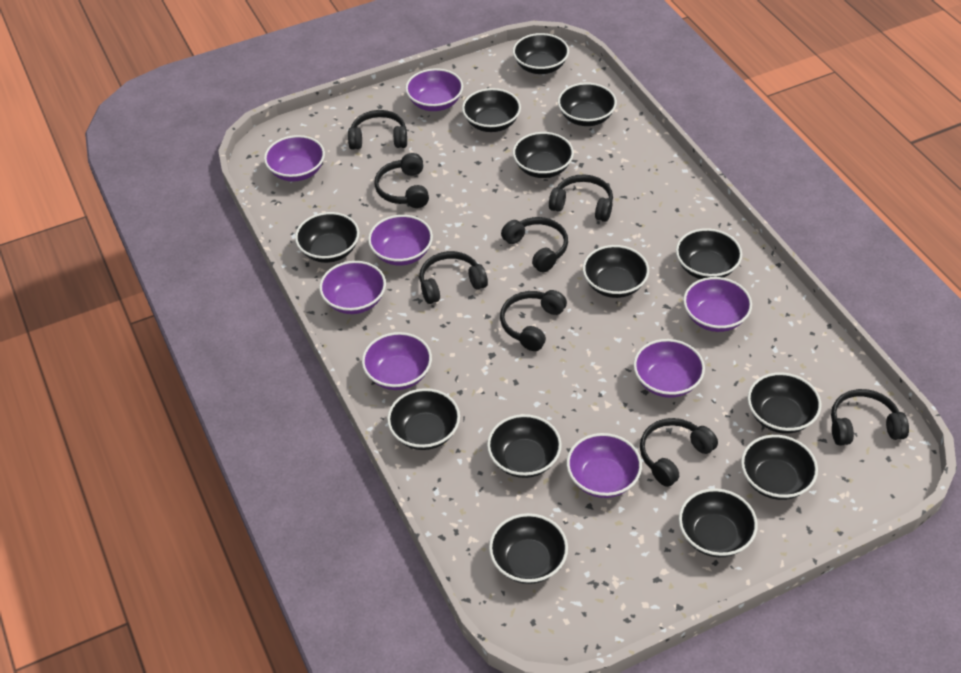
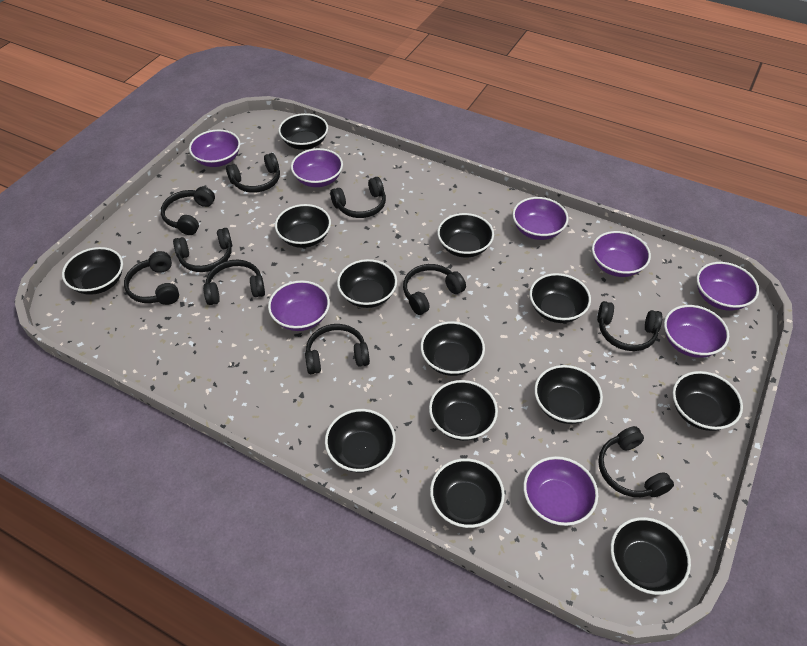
black headphones: [348,110,407,150] [374,153,429,208] [419,251,488,304] [500,290,567,351] [501,217,568,273] [549,174,613,222] [640,418,718,487] [831,389,909,446] = 8 -> [124,251,179,305] [161,187,215,235] [173,228,232,272] [203,260,265,305] [226,153,280,193] [305,324,370,374] [330,177,386,218] [403,264,466,315] [597,301,663,351] [598,426,674,497] = 10

